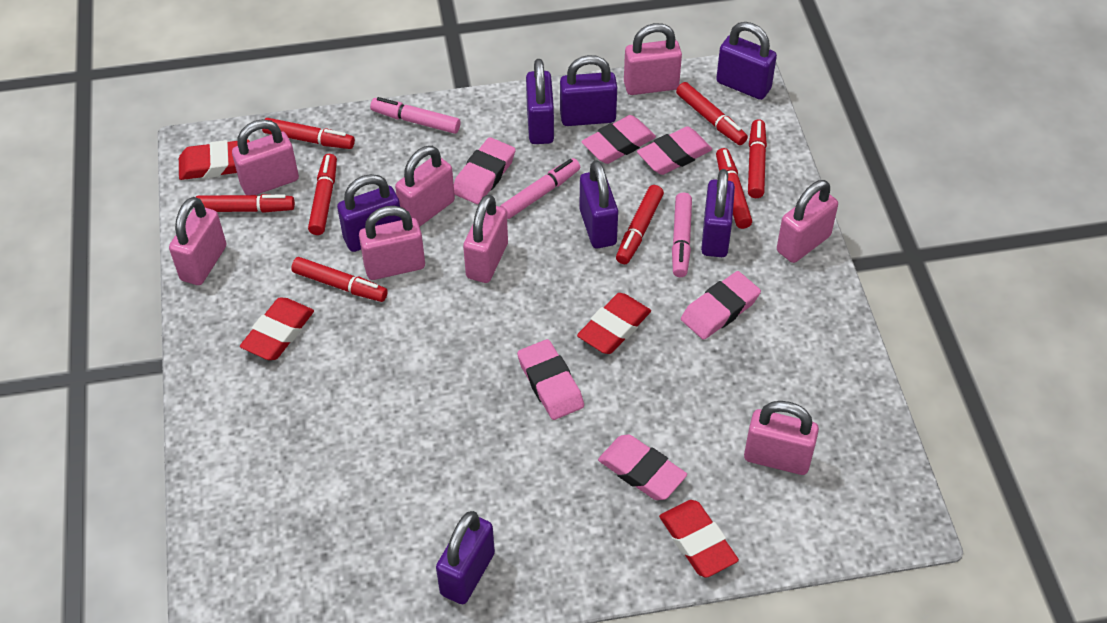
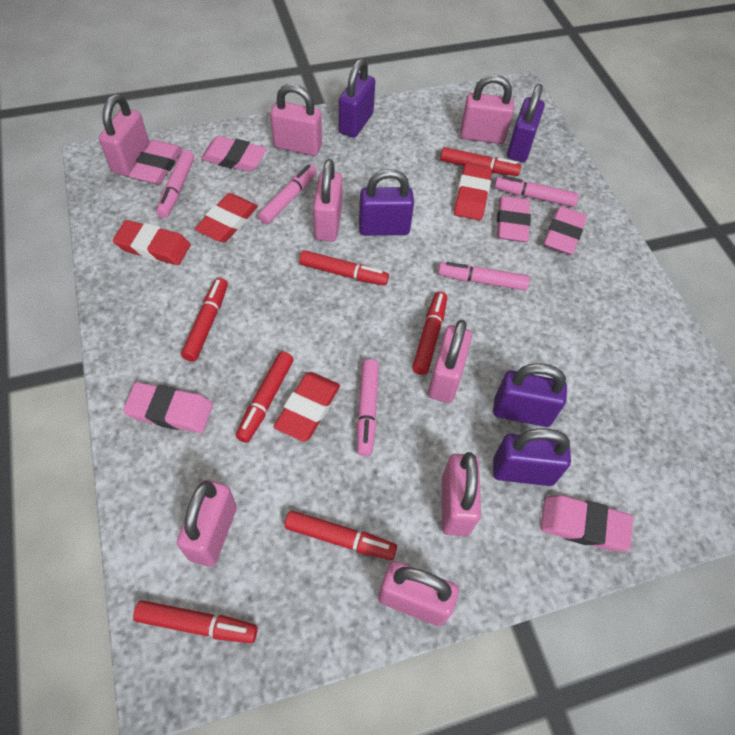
pink marker: [370,97,461,134] [500,158,580,219] [672,193,692,277] = 3 -> [156,150,194,218] [258,164,317,224] [357,359,379,456] [438,262,530,290] [494,176,579,207] = 5
purple padlock: [337,174,402,252] [436,511,495,604] [526,59,554,144] [560,55,617,126] [579,160,618,249] [701,169,735,257] [716,22,777,100] = 7 -> [339,58,375,138] [359,169,414,236] [493,363,567,427] [493,428,571,486] [507,84,545,162] = 5
red marker: [196,194,295,213] [262,118,355,149] [291,257,388,302] [308,154,337,235] [616,185,664,264] [676,82,748,145] [716,148,752,229] [748,119,767,198] = 8 -> [133,600,258,643] [181,278,228,362] [236,352,294,443] [284,510,397,560] [299,250,389,286] [412,291,447,375] [440,147,521,176] = 7

